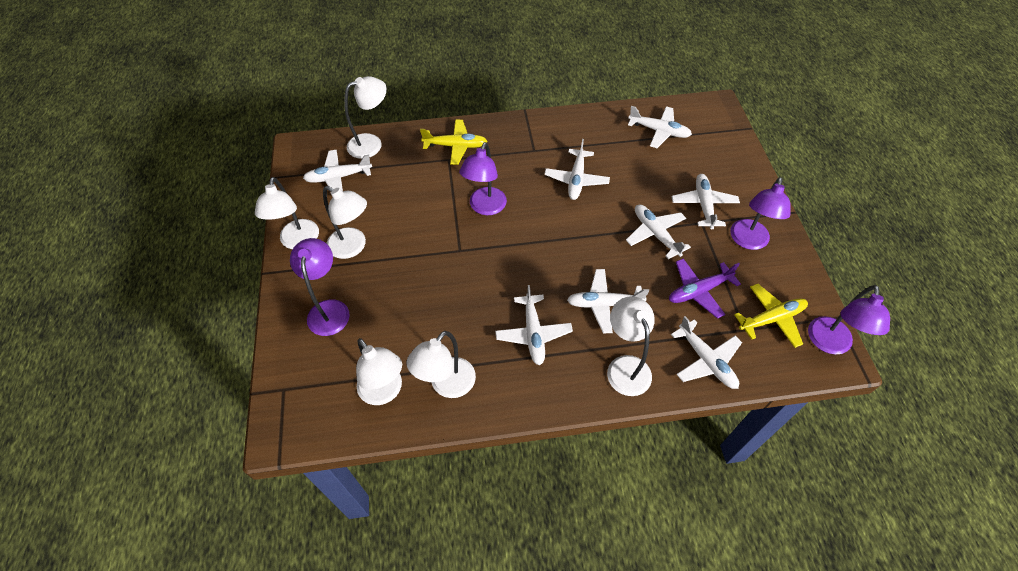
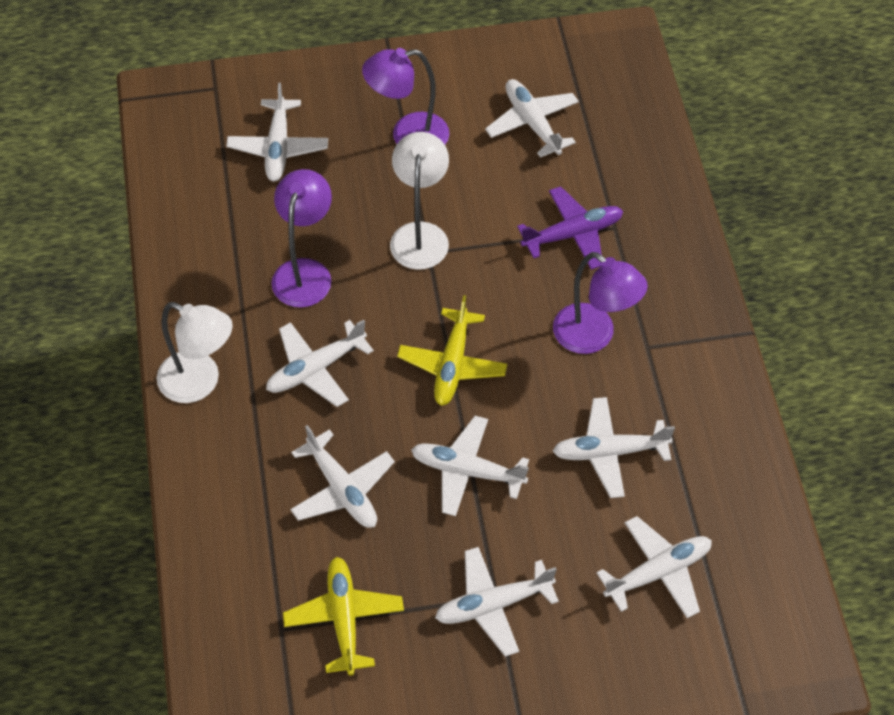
purple lamp: [290,238,350,336] [459,142,507,215] [730,177,791,250] [808,285,890,355] = 4 -> [271,169,332,307] [362,48,449,144] [553,252,648,354] = 3
white lamp: [255,177,319,249] [323,186,367,259] [344,76,387,159] [356,338,402,405] [406,331,476,398] [607,296,655,396] = 6 -> [157,302,233,403] [390,132,449,270] = 2

